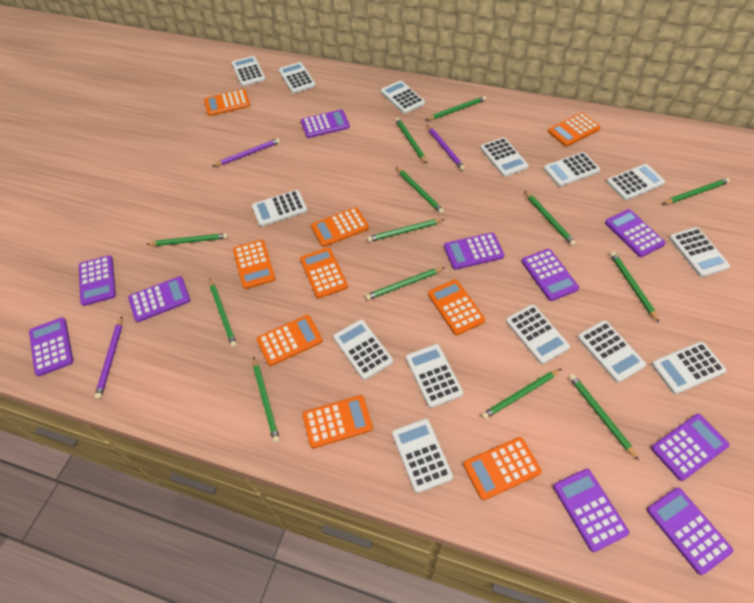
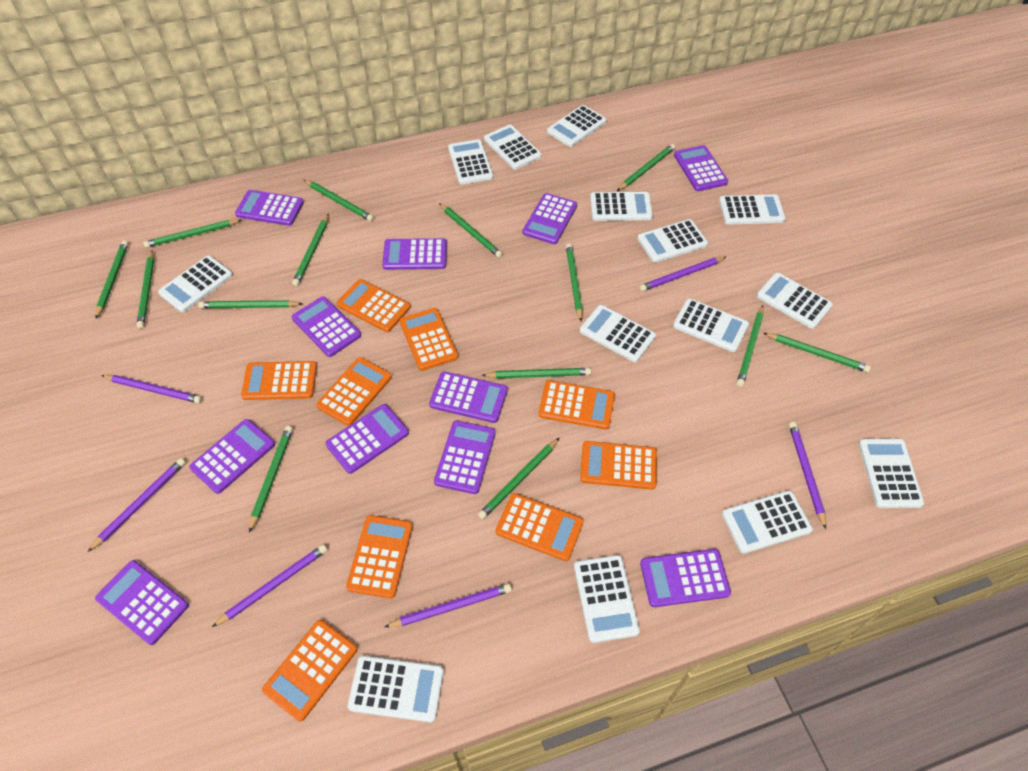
green pencil: [146,233,228,246] [210,279,237,347] [253,357,280,443] [365,267,445,300] [367,219,445,242] [395,118,427,164] [396,167,444,214] [425,96,486,120] [481,369,561,419] [524,191,576,246] [569,374,639,460] [610,251,659,322] [662,178,730,204] = 13 -> [95,241,128,318] [137,250,154,328] [143,219,241,248] [198,300,303,308] [249,426,293,532] [292,214,329,286] [304,180,374,221] [439,203,502,258] [478,437,560,519] [482,368,591,379] [566,243,583,321] [617,144,675,191] [737,305,764,387] [763,333,871,372] = 14
purple calculator: [29,317,73,376] [79,255,116,306] [128,276,190,322] [301,110,350,138] [444,233,504,270] [521,249,579,301] [553,469,629,552] [605,209,666,257] [647,487,733,575] [651,414,729,481] = 10 -> [95,560,189,645] [189,419,275,494] [235,190,304,226] [292,296,361,357] [326,404,409,474] [382,238,447,270] [429,371,508,423] [434,421,496,494] [523,193,577,244] [640,549,731,607] [674,145,728,191] = 11
purple pencil: [94,316,122,399] [213,138,280,166] [427,125,465,170] = 3 -> [88,458,186,552] [101,375,202,403] [212,544,327,627] [385,583,512,627] [639,257,726,291] [789,422,826,529] = 6

